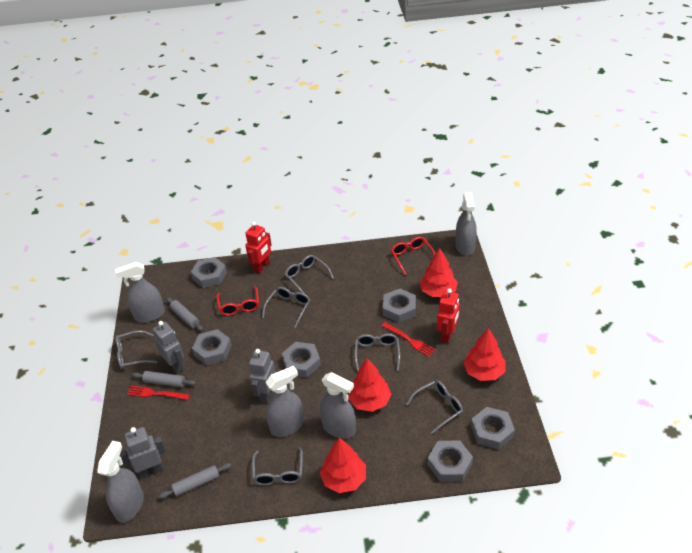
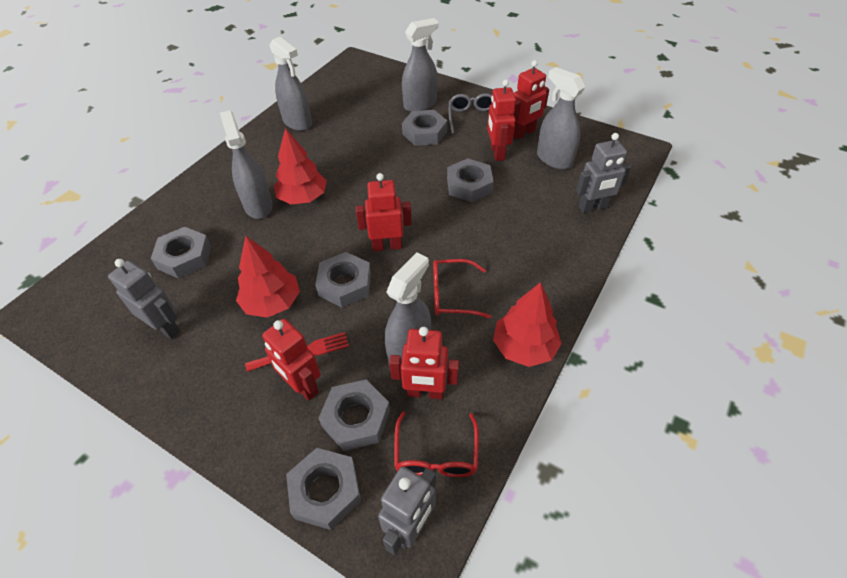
grey glasses: [116,330,157,369] [252,447,303,486] [262,287,310,328] [285,255,334,294] [355,334,400,372] [406,380,463,434] = 6 -> [449,93,492,134] = 1
grey rolling pin: [132,371,196,387] [159,463,232,499] [166,297,203,331] = 3 -> none = 0
red fork: [127,386,190,400] [382,322,435,357] = 2 -> [245,332,349,372] = 1
red robot: [245,222,271,273] [437,289,460,343] = 2 -> [262,319,321,401] [356,173,412,251] [389,327,459,399] [487,80,516,161] [513,60,549,139] = 5
red tree: [320,437,366,493] [348,358,391,412] [420,248,458,297] [463,328,506,381] = 4 -> [236,236,300,318] [274,128,327,204] [493,282,562,367] = 3

